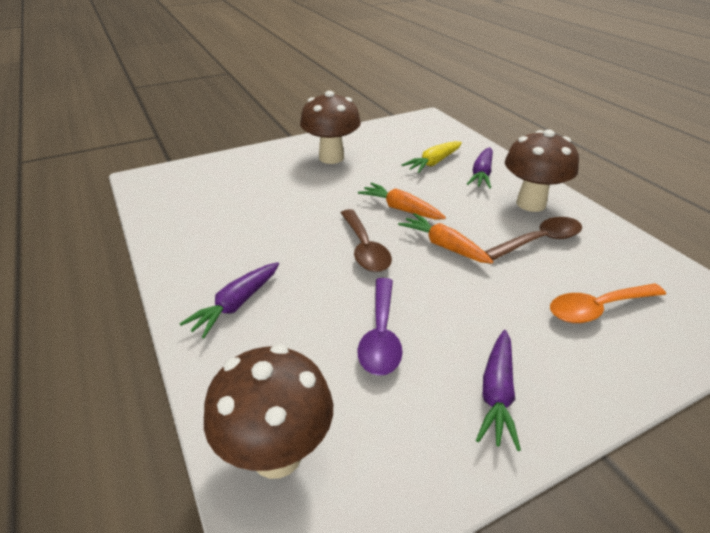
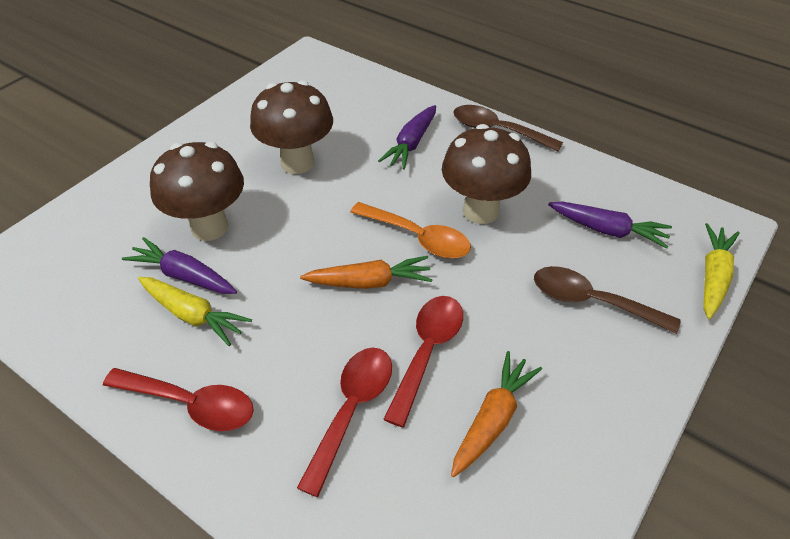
purple spoon: [357,278,403,376] = 1 -> none = 0
red spoon: none = 0 -> [103,368,254,431] [297,348,392,497] [383,296,463,427] = 3
yellow carrot: [402,141,462,173] = 1 -> [138,277,252,346] [703,223,740,319] = 2

